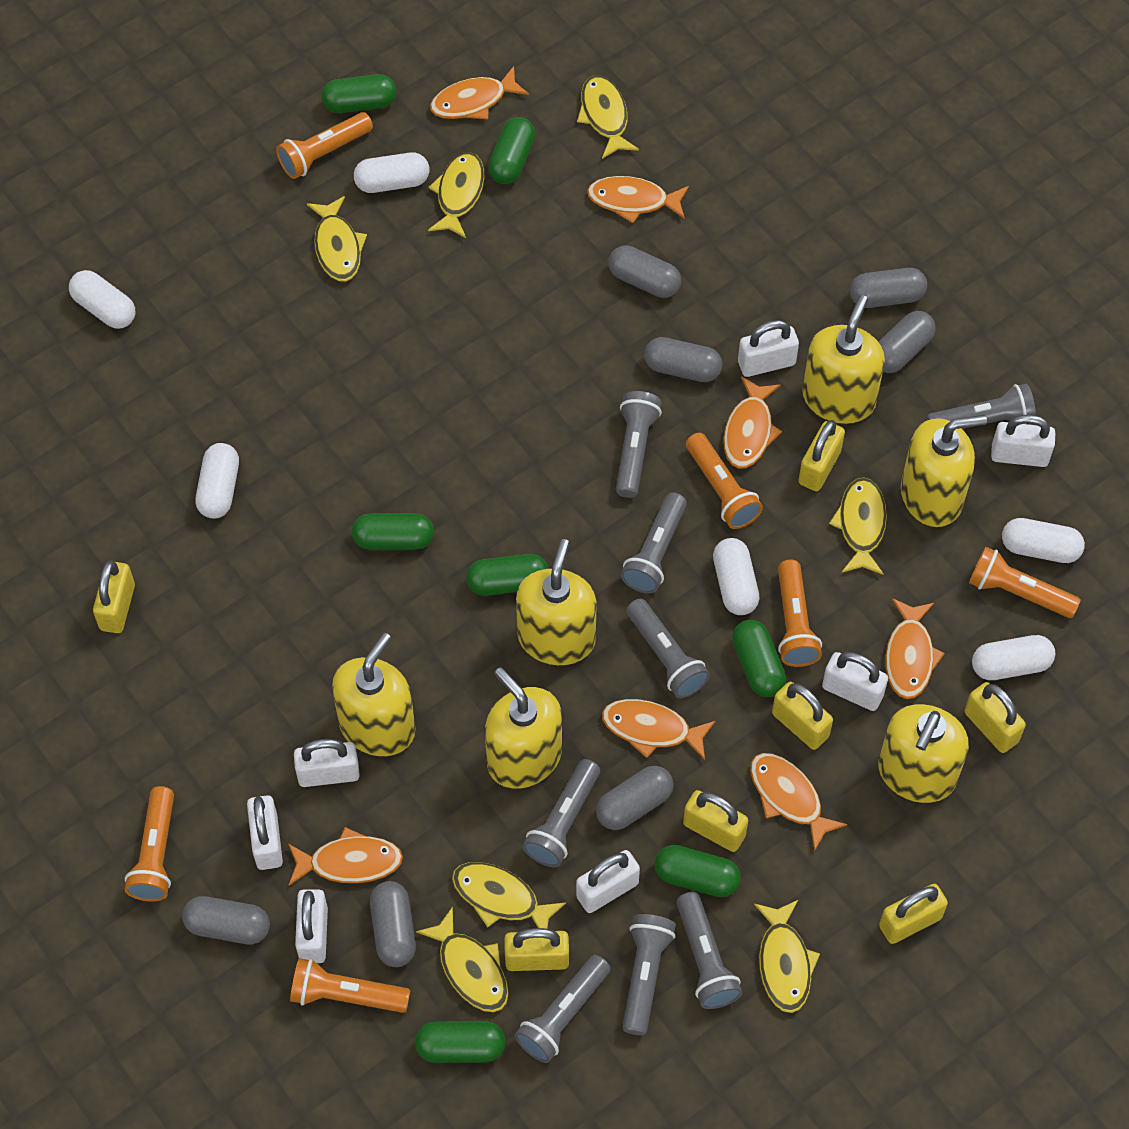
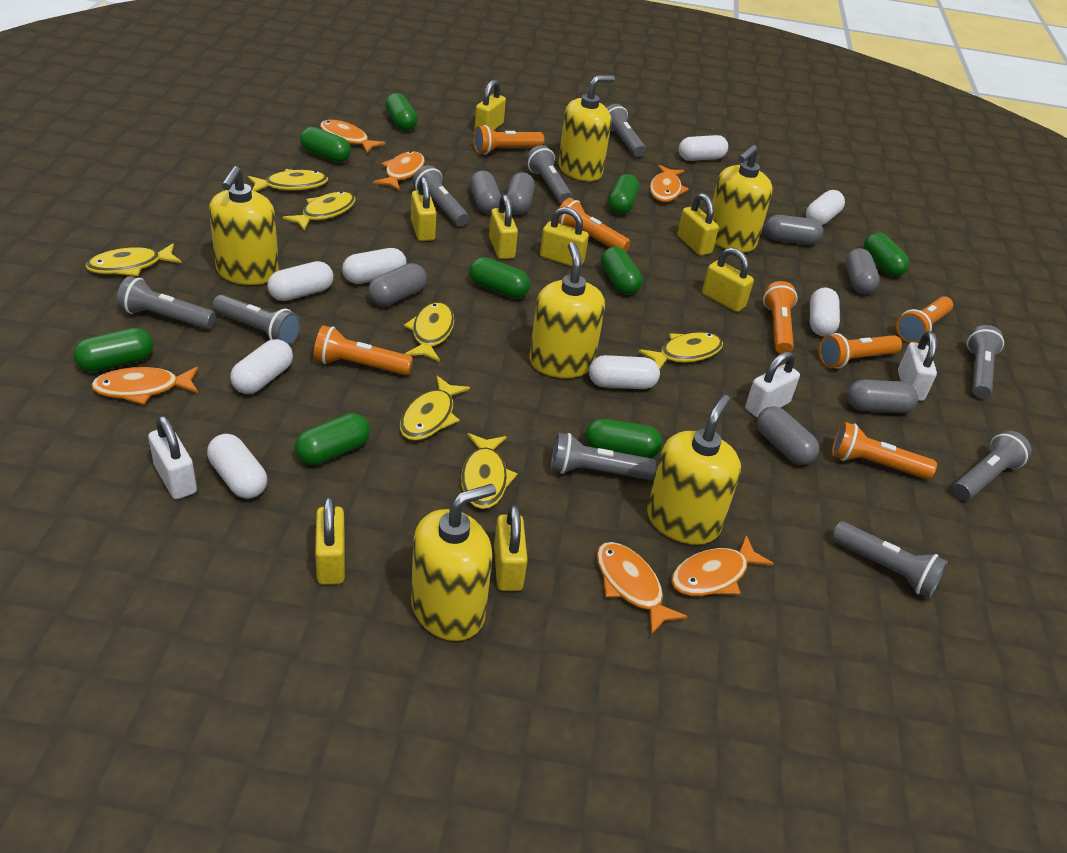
green capsule: [322,74,396,113] [352,513,434,550] [415,1021,506,1063] [466,554,548,596] [488,117,535,184] [655,845,741,897] [732,620,786,697] = 7 -> [73,328,153,372] [295,413,370,465] [300,127,351,163] [385,93,418,131] [469,257,530,298] [586,419,662,458] [601,247,642,295] [608,174,639,215] [864,232,909,277] = 9
grey flashlight: [515,955,611,1063] [523,759,600,867] [616,391,662,498] [621,493,687,593] [623,914,676,1035] [626,598,710,698] [677,892,742,1009] [927,384,1036,429] = 8 -> [117,276,216,329] [212,295,301,346] [412,165,469,226] [526,145,572,204] [551,433,657,480] [607,104,646,157] [832,521,948,598] [953,430,1032,500] [967,325,1004,399] = 9
orange fish: [288,827,403,885] [430,66,529,119] [587,176,689,223] [602,699,715,760] [723,376,782,469] [750,753,847,852] [885,598,945,699] = 7 -> [91,367,198,405] [320,120,386,153] [373,151,425,191] [596,542,688,635] [650,165,689,202] [671,535,774,596] = 6
orange flashlight: [125,786,174,902] [276,112,373,179] [290,958,410,1013] [686,433,763,529] [778,560,822,667] [969,547,1081,618] = 6 -> [313,325,413,375] [473,125,544,155] [558,198,631,252] [763,281,798,354] [818,333,902,369] [832,422,937,479] [896,296,953,343] = 7
white capsule: [69,270,135,329] [195,443,239,518] [354,153,429,193] [713,538,760,615] [972,635,1055,680] [1002,518,1085,563] = 6 -> [207,434,267,499] [230,339,293,394] [267,261,333,301] [342,248,407,284] [589,355,660,389] [679,135,728,161] [806,190,845,225] [810,287,840,336] = 8
white padlock: [247,795,283,870] [294,739,360,787] [295,889,328,963] [576,850,640,913] [738,320,799,377] [822,652,888,711] [991,415,1055,467] = 7 -> [148,416,197,499] [745,351,800,418] [898,331,937,401] = 3
yellow padlock: [93,560,135,633] [504,928,569,971] [683,790,748,852] [772,682,833,750] [798,420,845,491] [879,884,948,944] [964,682,1026,753] = 7 -> [315,496,345,585] [411,176,437,241] [474,80,506,130] [489,194,518,259] [494,505,528,591] [540,207,589,266] [677,193,719,256] [702,247,754,312] = 8

